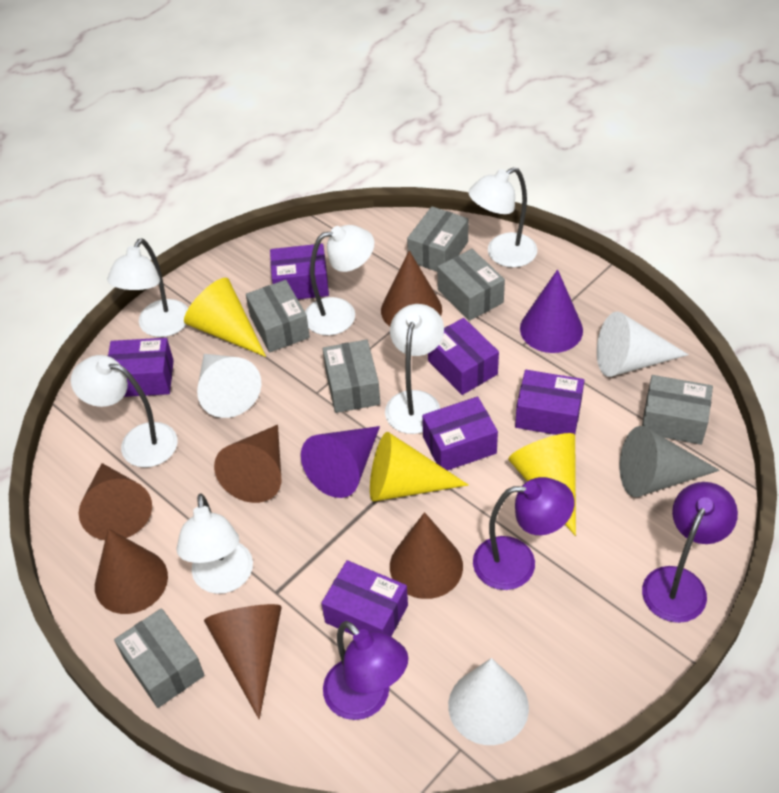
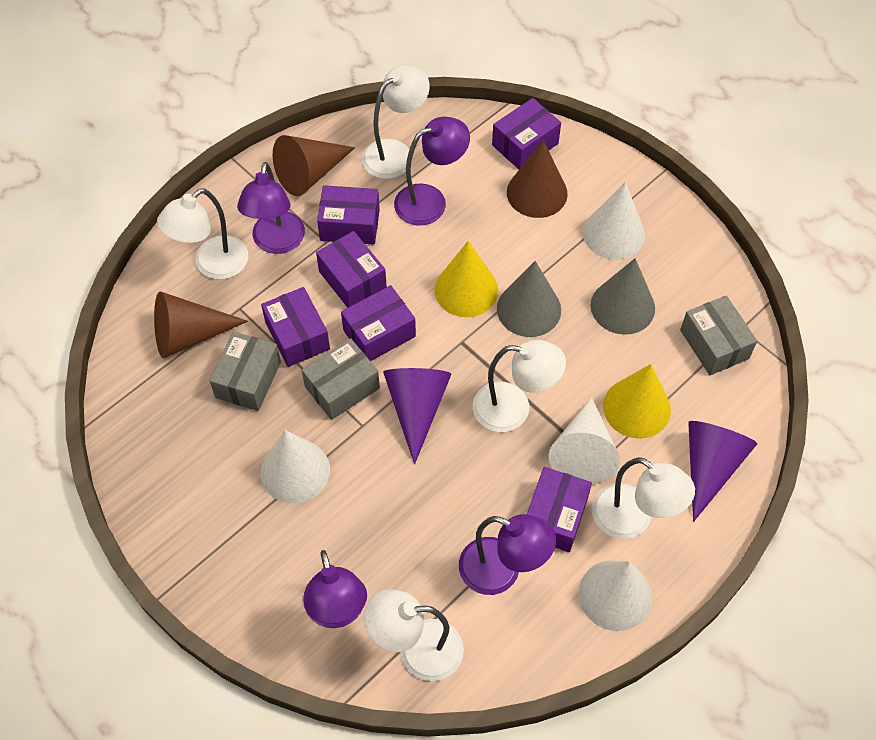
brown cone: [79,463,152,540] [95,528,168,614] [204,604,282,719] [214,425,281,503] [381,250,442,326] [390,512,463,599] = 6 -> [154,291,248,358] [272,135,355,196] [507,140,568,218] = 3
grey box: [114,608,205,708] [246,280,310,352] [323,340,380,413] [407,206,469,272] [438,249,505,321] [642,375,713,445] = 6 -> [209,331,281,411] [302,338,380,420] [680,296,757,375] = 3
grey cone: [620,426,720,497] = 1 -> [497,261,561,337] [591,258,655,335] = 2
purple lamp: [323,621,408,720] [473,477,574,590] [642,482,738,623] = 3 -> [237,162,305,254] [303,550,367,628] [394,117,470,226] [459,514,556,595] = 4
white cone: [197,354,261,418] [448,658,529,745] [597,311,689,377] = 3 -> [261,430,330,503] [548,397,620,484] [579,560,652,631] [583,182,645,260] = 4
white lamp: [71,355,177,468] [107,238,188,337] [176,493,253,594] [305,225,374,335] [385,304,444,434] [469,167,537,267] = 6 -> [157,188,249,280] [362,65,430,179] [364,589,464,681] [473,340,566,432] [592,457,695,539] = 5
yellow cone: [184,278,266,357] [370,432,468,502] [508,433,576,536] = 3 -> [434,241,498,317] [603,364,671,439] = 2

